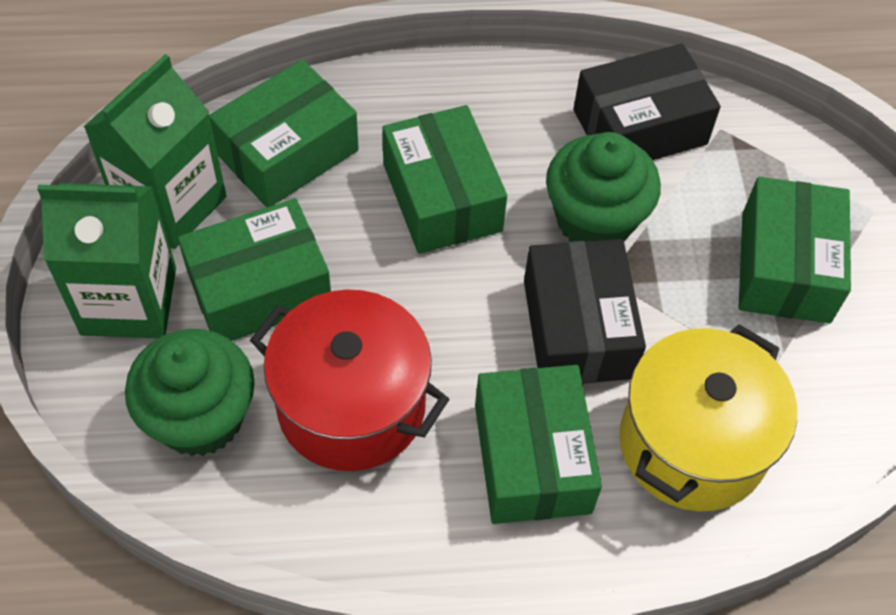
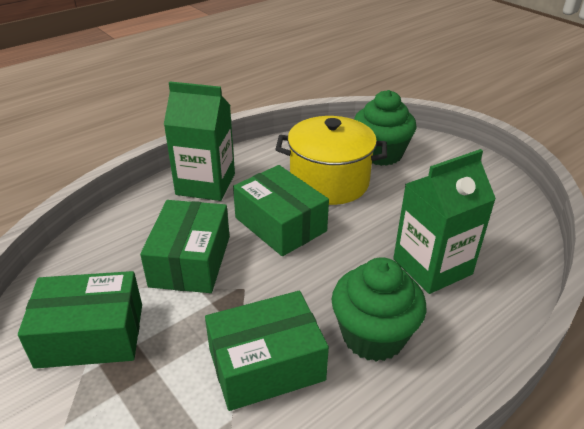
black box: [524,239,646,384] [573,44,721,160] = 2 -> none = 0
green box: [178,198,331,341] [209,60,359,208] [382,105,507,254] [475,365,602,524] [739,177,851,324] = 5 -> [18,271,142,369] [140,200,230,293] [205,291,329,411] [233,165,329,256] = 4
red pot: [250,289,449,471] = 1 -> none = 0

